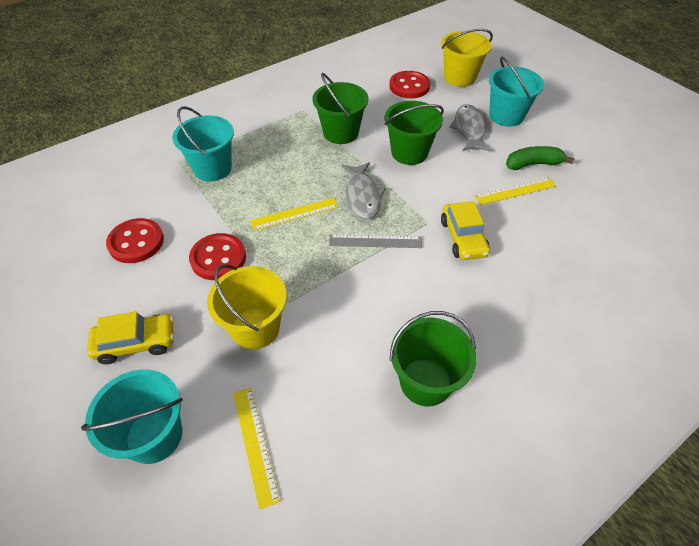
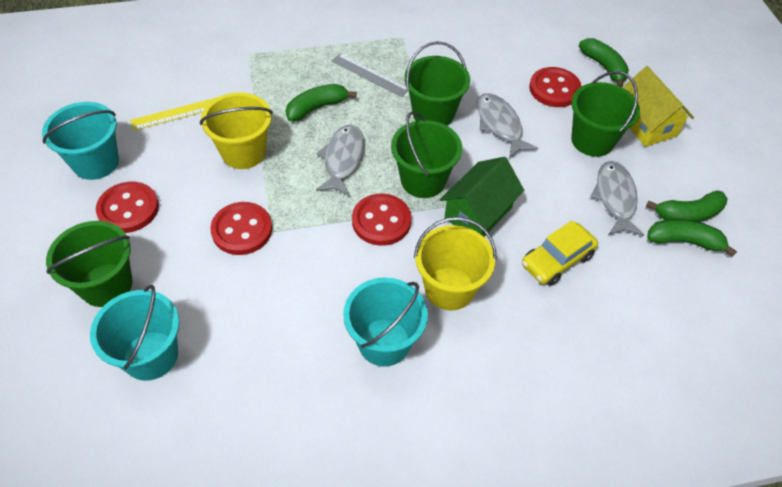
green banana: [506,146,575,170] = 1 -> [286,84,357,121] [579,38,629,87] [646,190,728,222] [647,219,737,257] = 4
green bucket: [312,73,368,144] [385,101,444,165] [390,311,477,407] = 3 -> [46,221,132,307] [391,111,462,198] [404,41,470,126] [571,71,640,157] = 4
green house: none = 0 -> [440,157,524,237] = 1
grey fish: [342,162,386,219] [449,104,490,151] = 2 -> [316,125,365,196] [477,93,538,158] [590,161,644,236] = 3
red button: [106,218,164,263] [189,233,246,280] [389,71,430,98] = 3 -> [96,182,159,233] [210,202,272,255] [352,194,411,246] [529,67,581,107] = 4
yellow car: [87,311,174,364] [441,201,490,260] = 2 -> [522,220,598,286] = 1
yellow house: none = 0 -> [622,66,694,147] = 1
yellow ruler: [233,388,280,510] [250,198,338,231] [474,177,556,205] = 3 -> [130,97,218,131] = 1

